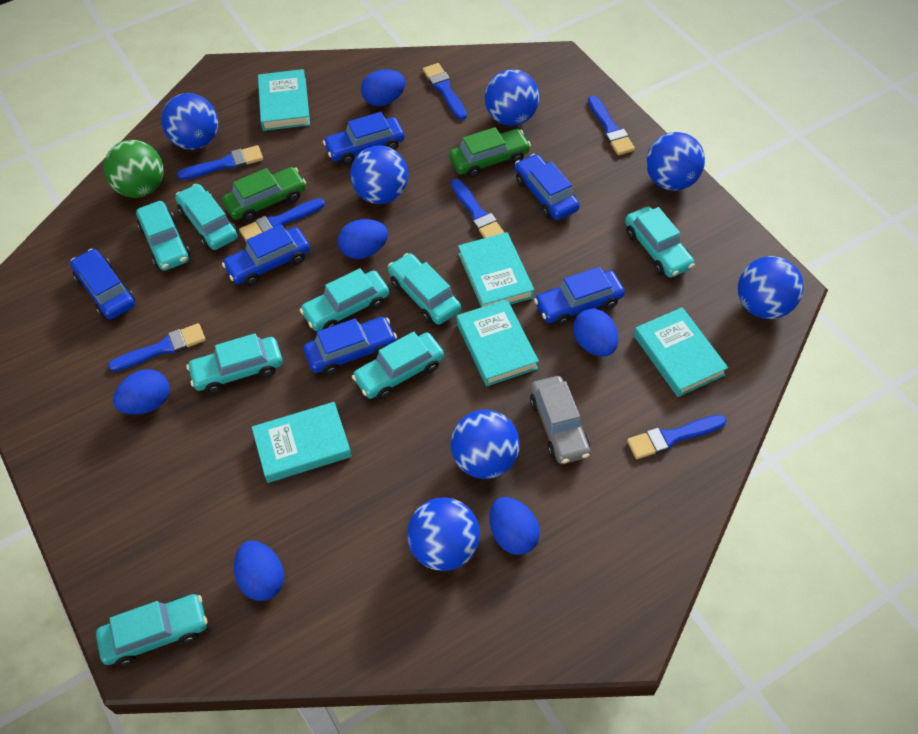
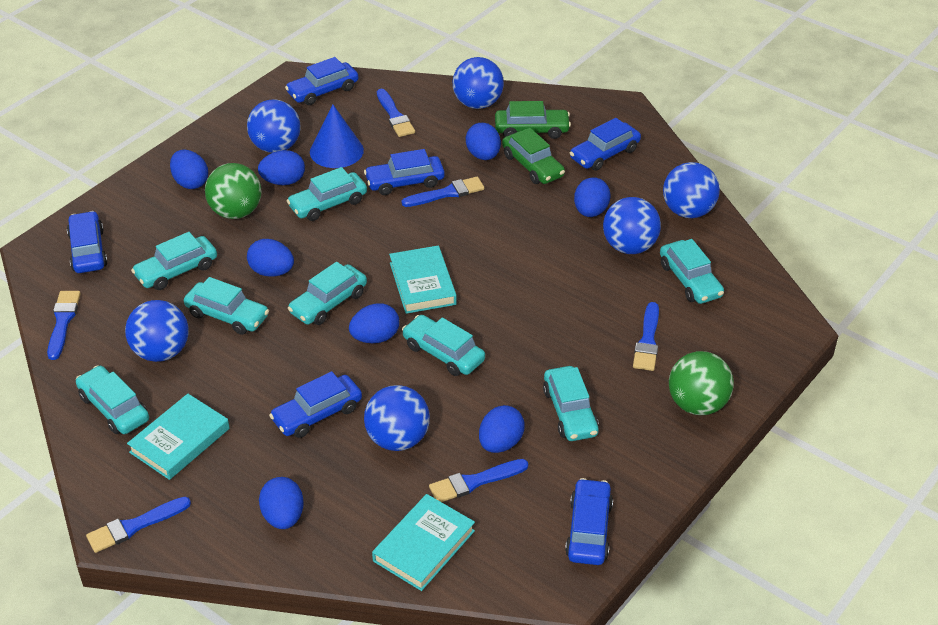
blue ball: [161,93,218,150] [350,145,408,204] [407,497,480,571] [451,410,520,479] [485,69,539,126] [646,132,705,191] [738,256,804,319] = 7 -> [125,300,189,362] [247,99,301,153] [364,385,430,451] [453,57,504,109] [603,197,661,254] [663,162,720,218] = 6
blue brush: [108,323,206,372] [177,145,263,180] [239,198,325,242] [423,63,467,120] [451,179,505,238] [588,95,635,155] [627,415,727,459] = 7 -> [47,291,81,360] [86,497,191,553] [377,89,415,137] [402,177,484,207] [429,459,528,502] [633,302,659,371] = 6
blue cone: none = 0 -> [310,105,364,168] = 1
blue egg: [113,369,169,415] [234,541,284,601] [338,219,388,259] [361,69,406,106] [489,497,540,555] [573,309,618,356] = 6 -> [170,150,208,189] [247,239,294,277] [258,150,305,185] [259,477,304,529] [349,303,399,343] [466,123,501,160] [479,405,525,453] [574,177,611,217] = 8
green ball: [104,140,164,198] = 1 -> [205,163,262,219] [669,351,734,415] = 2
grey car: [530,376,591,464] = 1 -> none = 0
turquoise book: [252,402,352,483] [258,69,310,131] [456,299,539,386] [458,232,534,307] [634,307,728,397] = 5 -> [127,394,230,480] [372,494,475,591] [389,246,457,314] = 3

